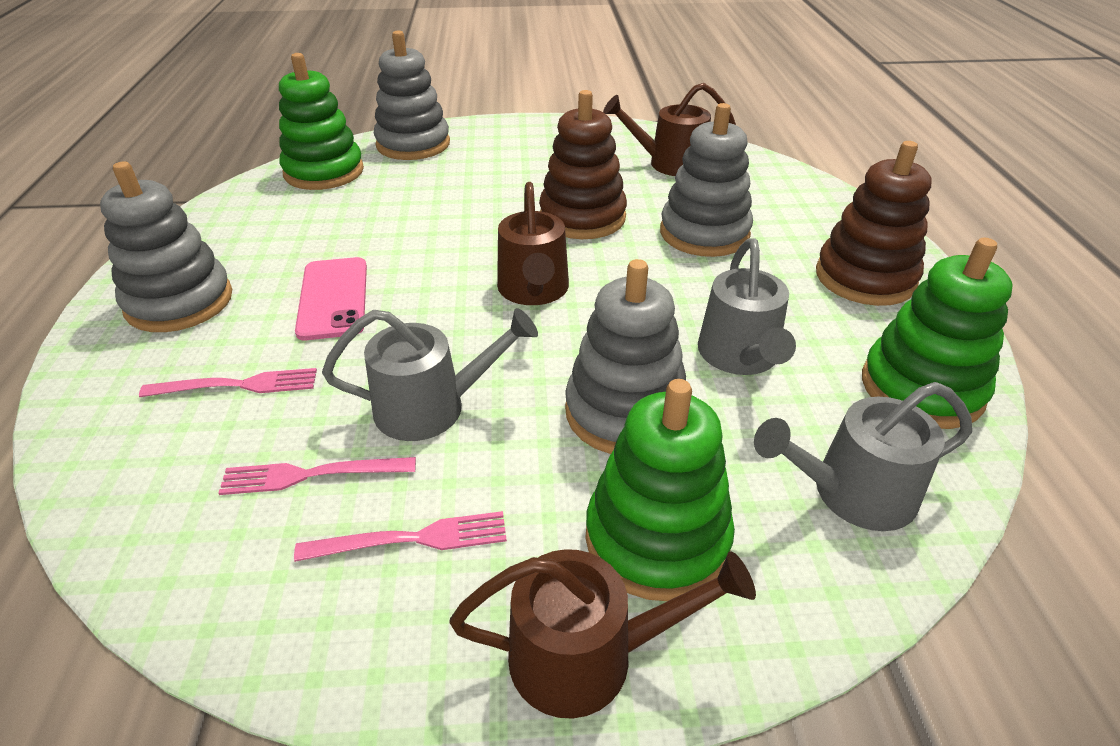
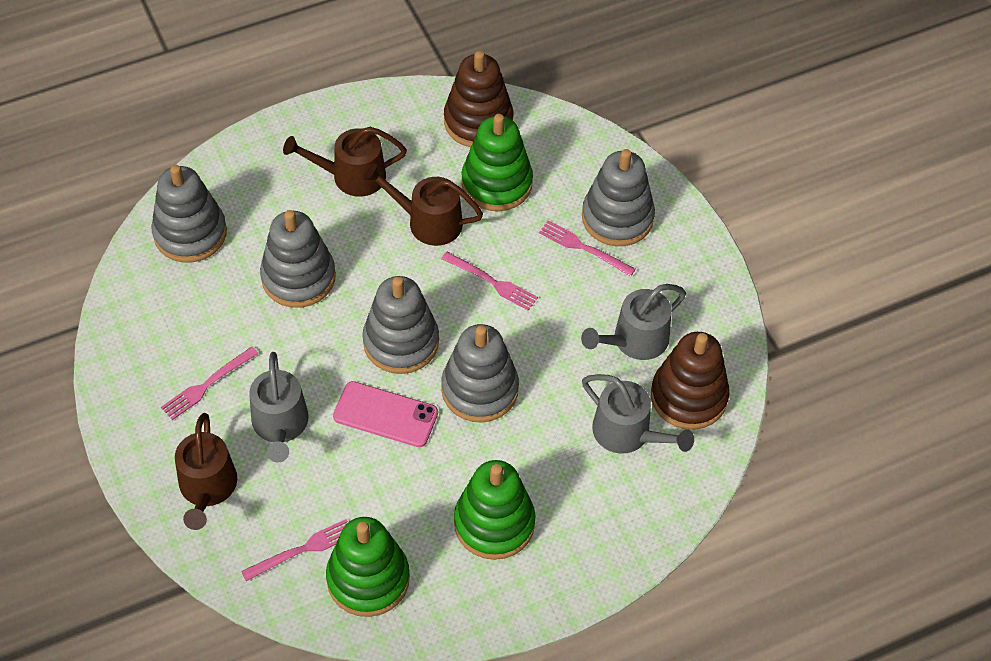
grey stacking toy: [100,161,232,332] [374,30,450,160] [565,259,686,454] [660,103,753,257] = 4 -> [151,165,227,263] [260,210,336,308] [363,276,439,374] [441,324,519,423] [582,149,655,246] = 5
pink fork: [139,368,317,397] [219,457,416,495] [294,511,507,562] = 3 -> [161,347,259,420] [241,519,348,581] [441,252,538,311] [539,220,636,277] = 4

